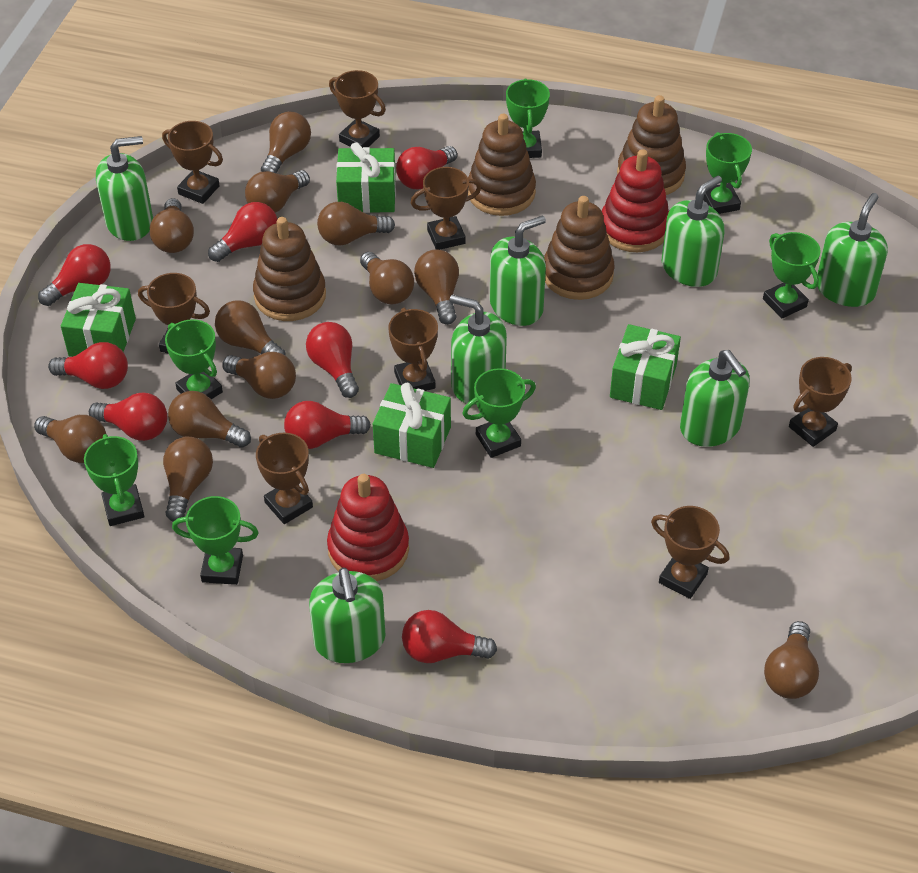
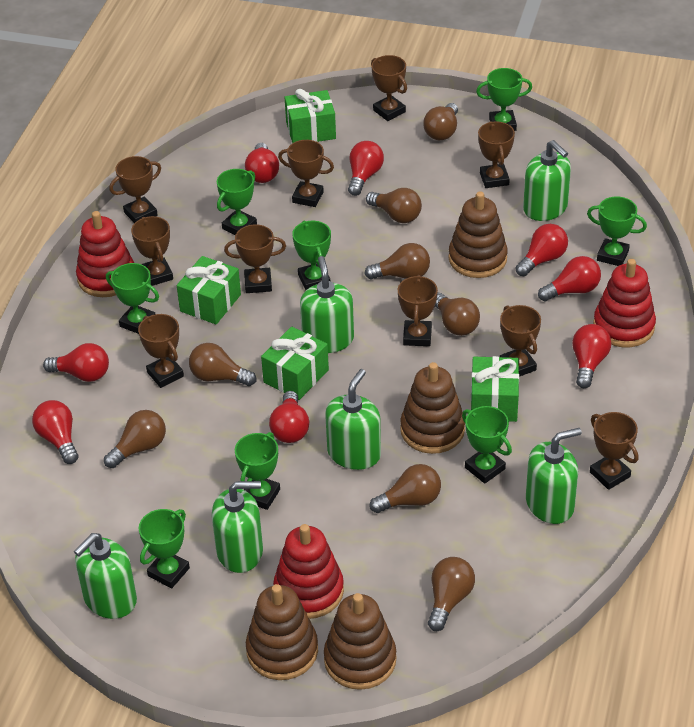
brown light bulb: [34,415,106,463] [150,198,194,253] [163,437,213,522] [168,391,251,448] [215,300,286,355] [222,352,296,399] [245,170,310,213] [261,112,311,173] [317,202,395,246] [360,252,414,305] [414,249,459,325] [764,621,819,699] = 12 -> [104,410,166,468] [189,343,256,386] [364,243,430,280] [366,188,422,223] [370,464,441,513] [423,103,458,140] [428,557,475,631] [435,293,480,336] = 8
brown trophy: [138,273,210,354] [162,121,223,204] [256,433,313,524] [329,70,386,148] [388,308,438,391] [411,167,481,250] [651,506,729,599] [789,357,852,447] = 8 -> [109,156,161,223] [131,216,173,286] [138,314,184,388] [224,224,286,293] [278,140,334,207] [371,55,407,121] [398,275,438,346] [478,121,515,188] [500,305,541,377] [590,412,639,490] = 10
green soap dispenser: [96,136,153,241] [309,568,385,663] [449,295,507,405] [490,216,546,326] [662,175,724,287] [680,350,750,447] [817,193,888,307] = 7 -> [74,533,137,619] [212,481,263,573] [300,256,354,353] [325,369,381,470] [523,140,571,221] [526,428,582,524] = 6
green trophy: [84,434,144,526] [165,319,223,399] [172,496,259,585] [462,368,536,458] [506,78,550,158] [703,132,752,214] [763,232,821,319] = 7 -> [106,263,159,334] [139,509,190,588] [217,169,257,235] [235,432,280,510] [292,221,331,290] [462,406,512,484] [476,68,532,131] [587,196,647,266] = 8
red stacking toy: [327,474,409,581] [602,149,669,252] = 2 -> [76,211,134,297] [273,524,344,619] [593,259,656,348] = 3

